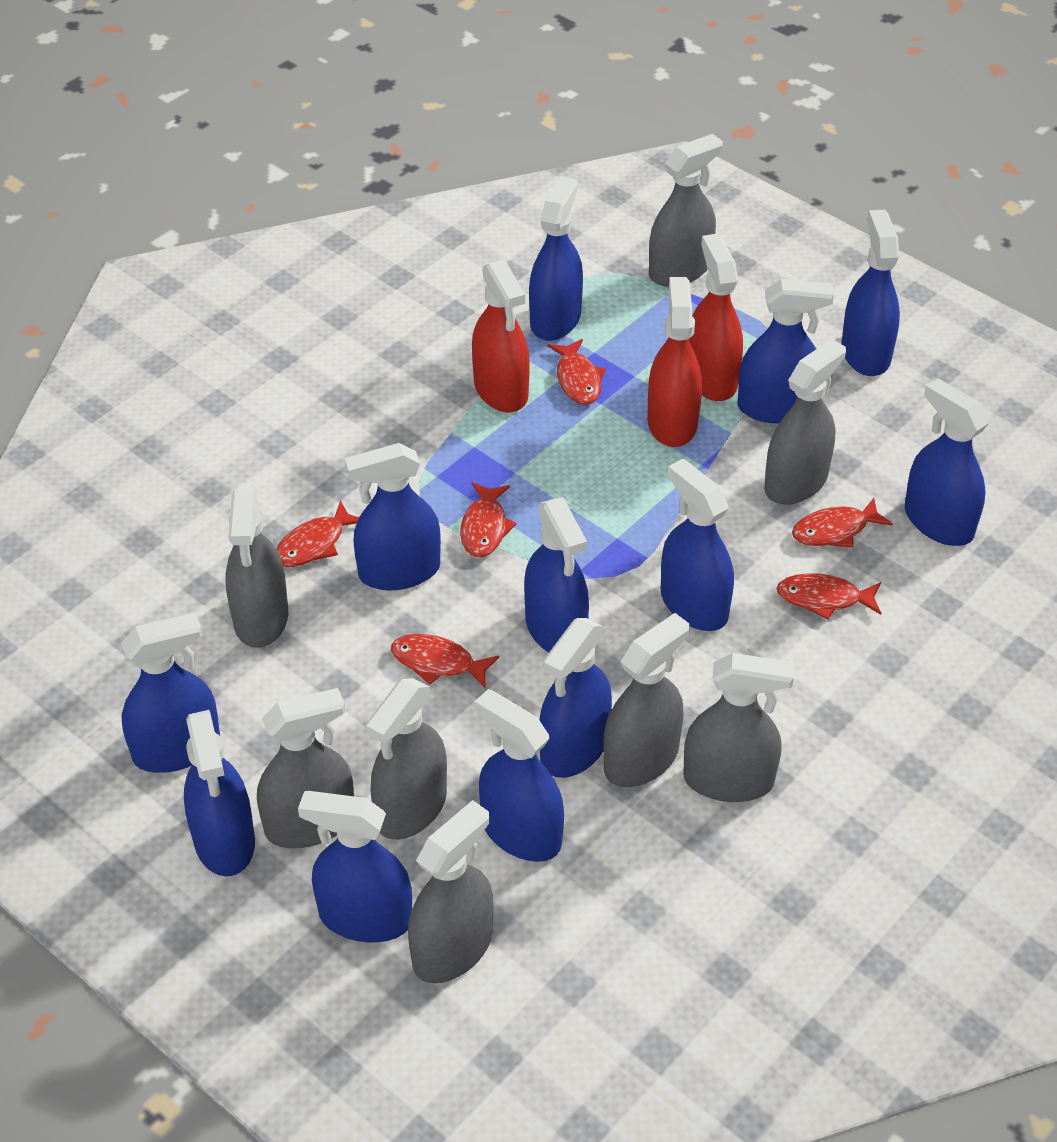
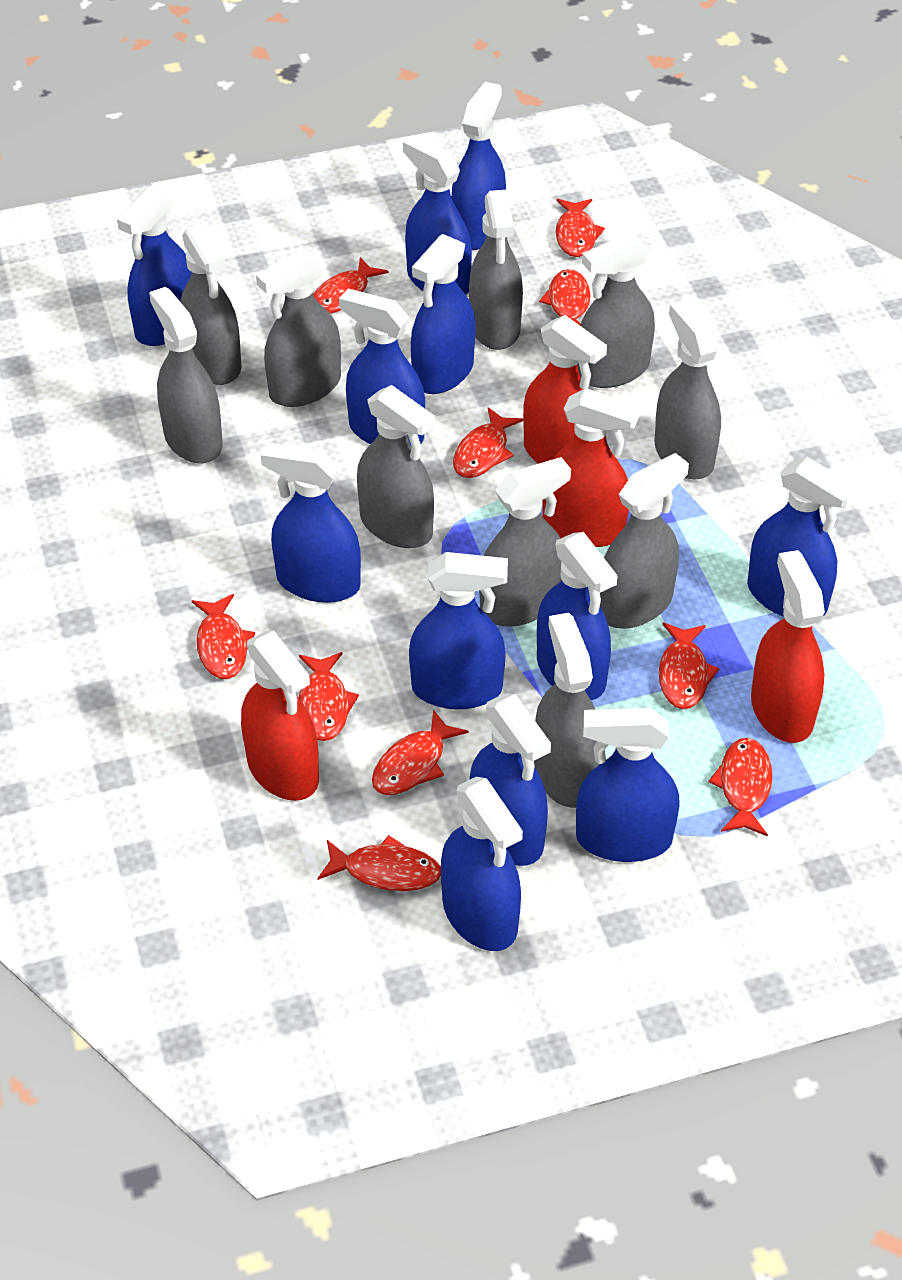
grey spray bottle: [226,488,288,648] [257,688,354,848] [366,678,447,840] [408,800,493,983] [603,613,690,787] [649,134,723,287] [683,653,794,802] [764,339,846,505] = 8 -> [149,287,223,463] [180,223,241,385] [256,249,341,407] [357,385,435,548] [469,190,523,350] [479,457,571,627] [534,613,600,808] [577,233,655,388] [600,453,689,629] [654,300,721,479] = 10
red fish: [276,500,359,567] [391,634,499,688] [460,482,516,557] [548,339,606,405] [776,573,881,620] [792,498,893,547] = 6 -> [192,594,255,679] [299,652,359,741] [313,257,389,314] [317,835,441,891] [372,709,469,795] [453,407,523,478] [539,269,591,325] [555,199,605,257] [659,622,719,709] [708,738,773,836] = 10
red spray bottle: [472,259,530,413] [647,277,702,447] [689,234,743,401] = 3 -> [241,630,319,801] [523,315,607,464] [542,388,640,547] [751,550,825,743] = 4

